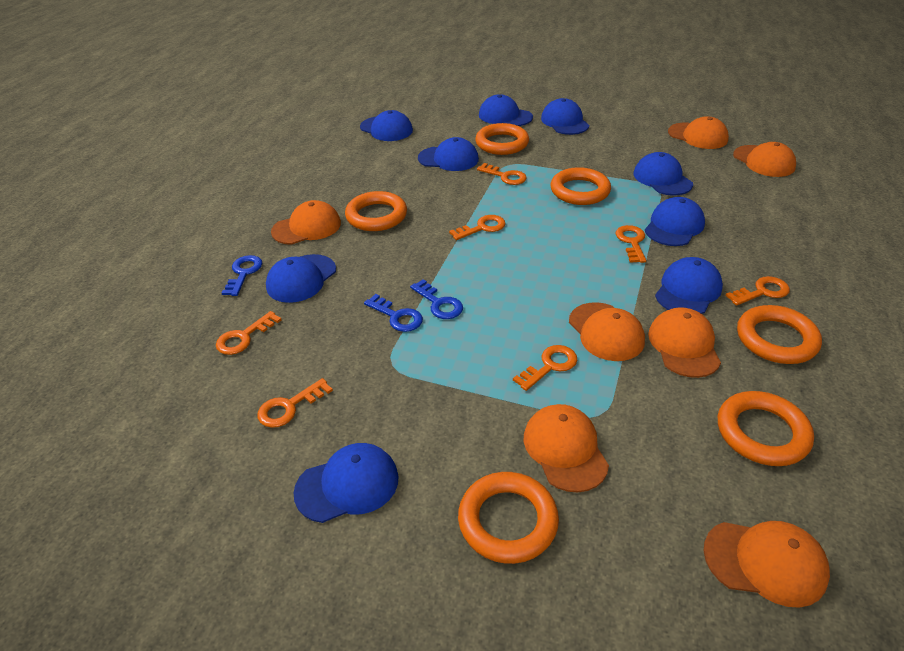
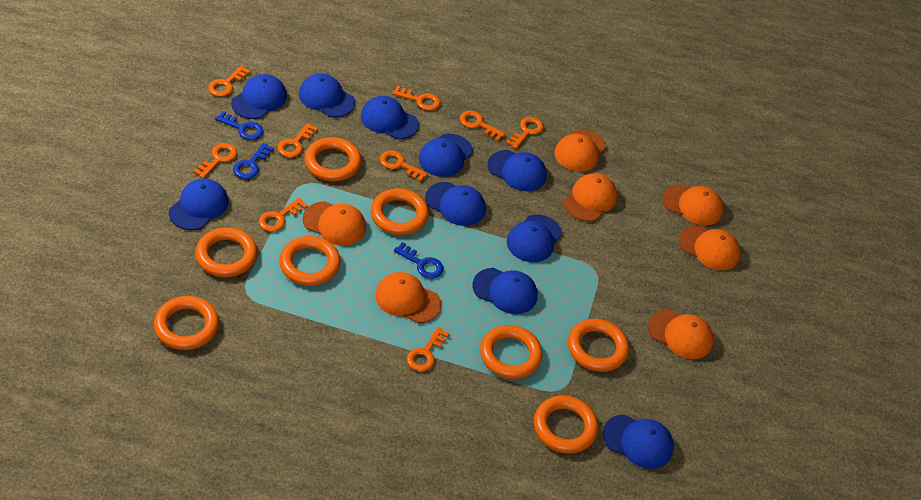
blue cap: [266,254,336,303] [293,443,399,523] [360,110,413,141] [418,137,479,171] [479,94,533,126] [541,98,589,135] [633,152,693,195] [645,197,705,246] [655,257,723,314] = 9 -> [169,178,228,230] [231,74,287,119] [299,73,355,117] [361,96,419,139] [419,134,473,177] [425,182,486,226] [473,268,538,314] [487,150,547,191] [507,215,562,262] [603,414,674,469] = 10
orange key: [216,311,282,355] [257,378,333,428] [449,215,506,240] [477,163,527,185] [513,345,577,391] [615,225,646,263] [725,276,790,306] = 7 -> [193,143,237,178] [208,66,250,97] [259,198,308,232] [277,123,318,157] [380,150,428,182] [392,85,440,111] [406,327,450,371] [460,111,505,141] [506,117,544,149] = 9
orange ring: [345,191,407,231] [458,472,559,564] [475,123,529,155] [551,167,611,205] [718,391,814,466] [737,305,822,364] = 6 -> [154,296,219,350] [195,227,257,277] [279,236,341,286] [305,137,361,181] [371,189,429,235] [480,325,543,379] [534,395,598,454] [568,319,629,372] = 8

